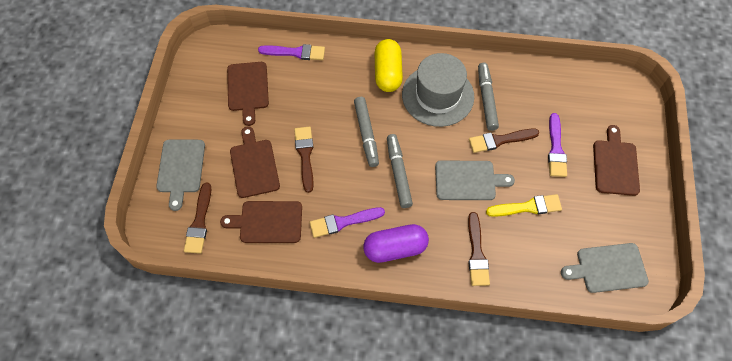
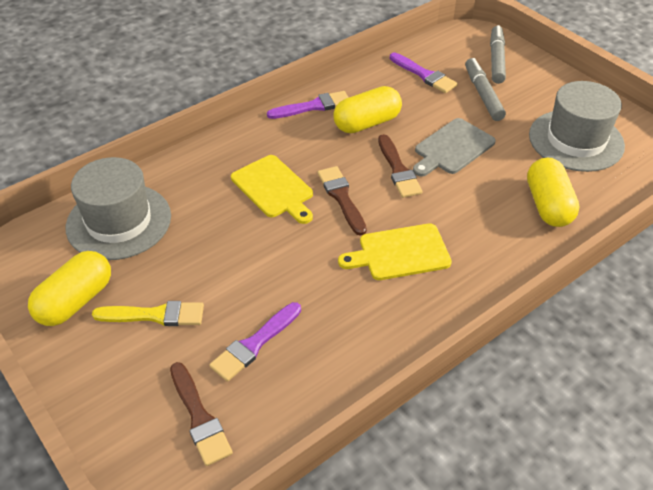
brown brush: [184,183,211,254] [294,127,313,193] [468,212,490,286] [469,129,539,153] = 4 -> [170,362,233,466] [318,166,367,236] [378,134,422,198] = 3
brown cutting board: [220,201,302,243] [227,62,269,126] [230,126,280,198] [593,125,640,196] = 4 -> none = 0
grey cutting board: [156,140,205,211] [435,161,515,200] [561,243,649,293] = 3 -> [413,118,496,177] = 1
grey hat: [402,53,474,127] = 1 -> [66,157,171,260] [529,81,625,172] = 2
grey marker: [354,97,379,167] [387,134,413,208] [478,63,499,131] = 3 -> [465,58,506,121] [490,25,506,84] = 2
purple capsule: [363,224,429,263] = 1 -> none = 0
yellow capsule: [374,39,403,92] = 1 -> [28,251,111,326] [333,86,402,133] [527,158,579,227] = 3
yellow cutting board: none = 0 -> [231,155,313,224] [338,223,452,280] = 2

